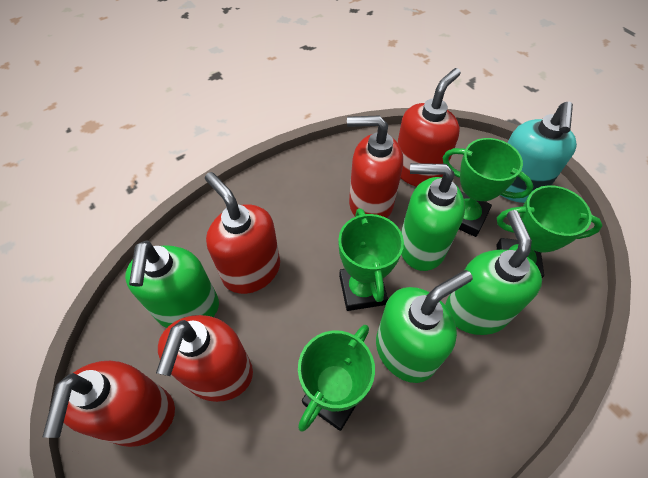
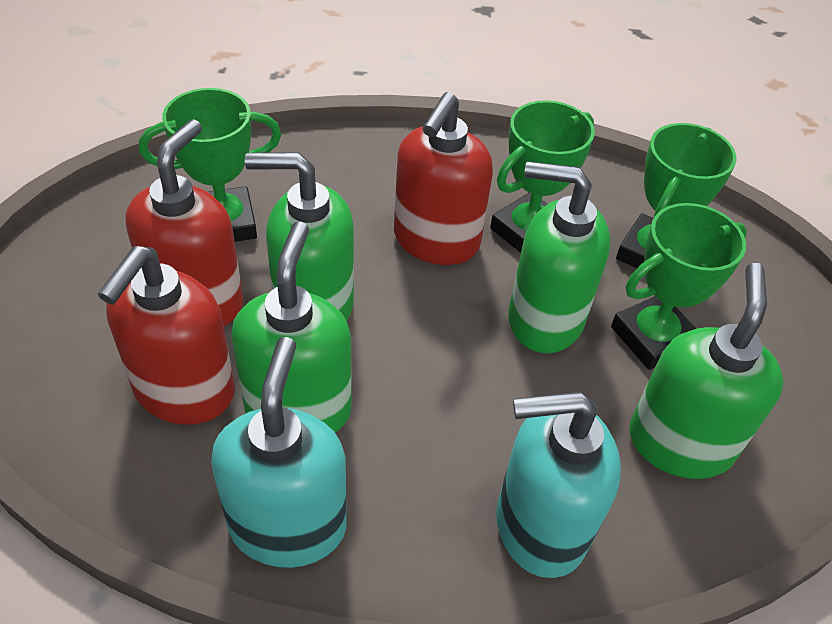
red soap dispenser: [43,361,175,447] [156,315,253,402] [205,172,280,294] [347,115,403,218] [397,68,461,187] = 5 -> [98,246,235,425] [125,119,243,326] [394,92,493,265] = 3
turquoise soap dispenser: [501,102,577,203] = 1 -> [211,337,347,568] [496,392,621,578] = 2

